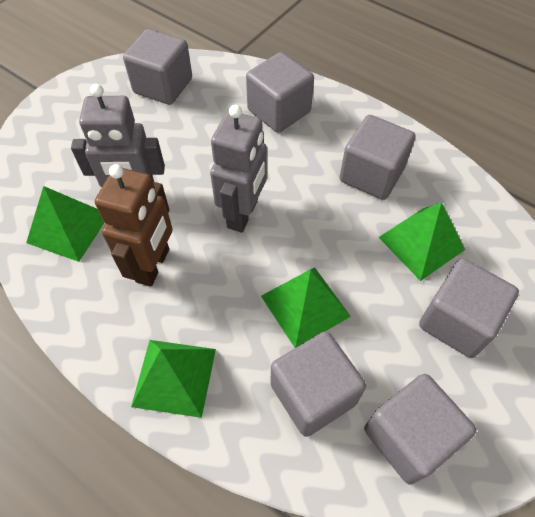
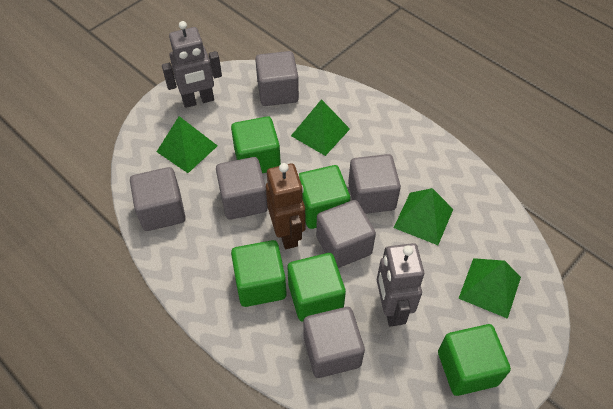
green cube: none = 0 -> [231,116,281,173] [231,240,287,307] [287,253,346,322] [299,165,350,229] [438,324,511,396] = 5

